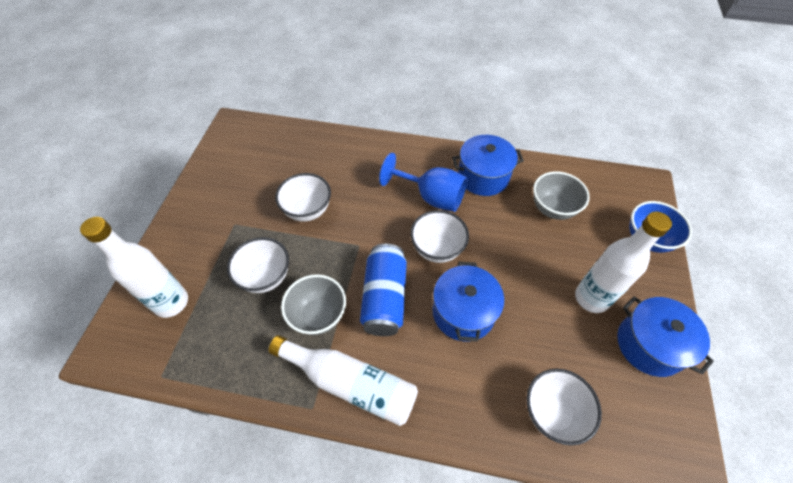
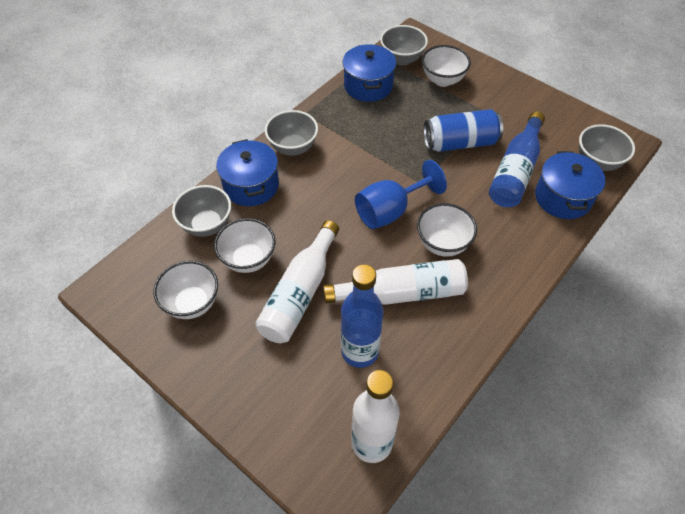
blue bottle: none = 0 -> [341,264,384,368] [489,111,545,207] = 2
blue bowl: [629,201,692,253] = 1 -> none = 0
grey bowl: [281,274,346,335] [533,171,590,220] = 2 -> [172,185,231,237] [265,110,318,156] [380,25,428,66] [579,124,635,171] = 4

